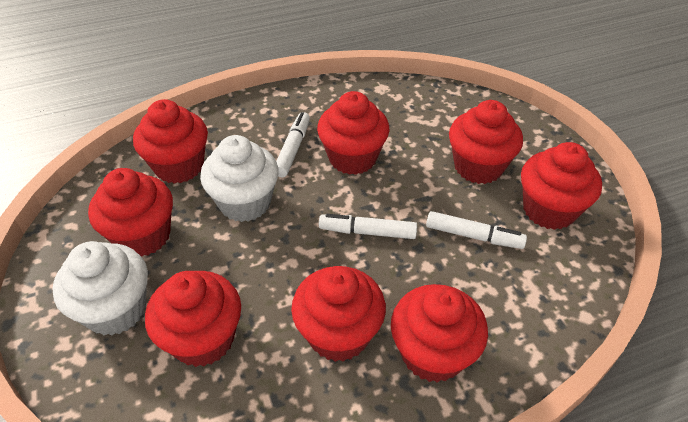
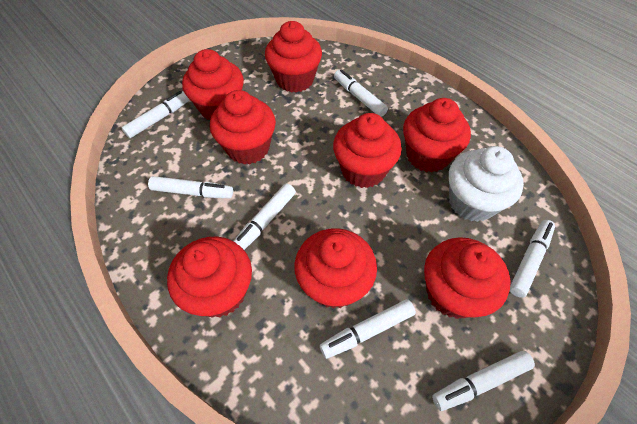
white cupcake: [52,241,148,336] [200,135,279,222] = 2 -> [449,146,524,222] = 1
white marker: [276,112,310,177] [319,214,417,239] [426,211,527,249] = 3 -> [122,91,190,138] [148,176,233,198] [234,183,296,250] [320,299,416,359] [334,69,388,117] [432,351,535,411] [510,220,555,298] = 7

